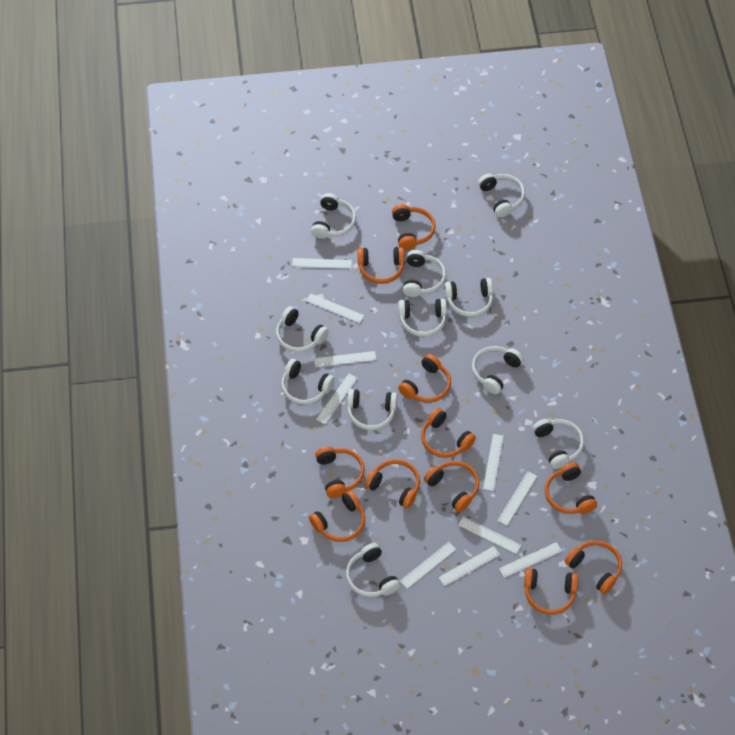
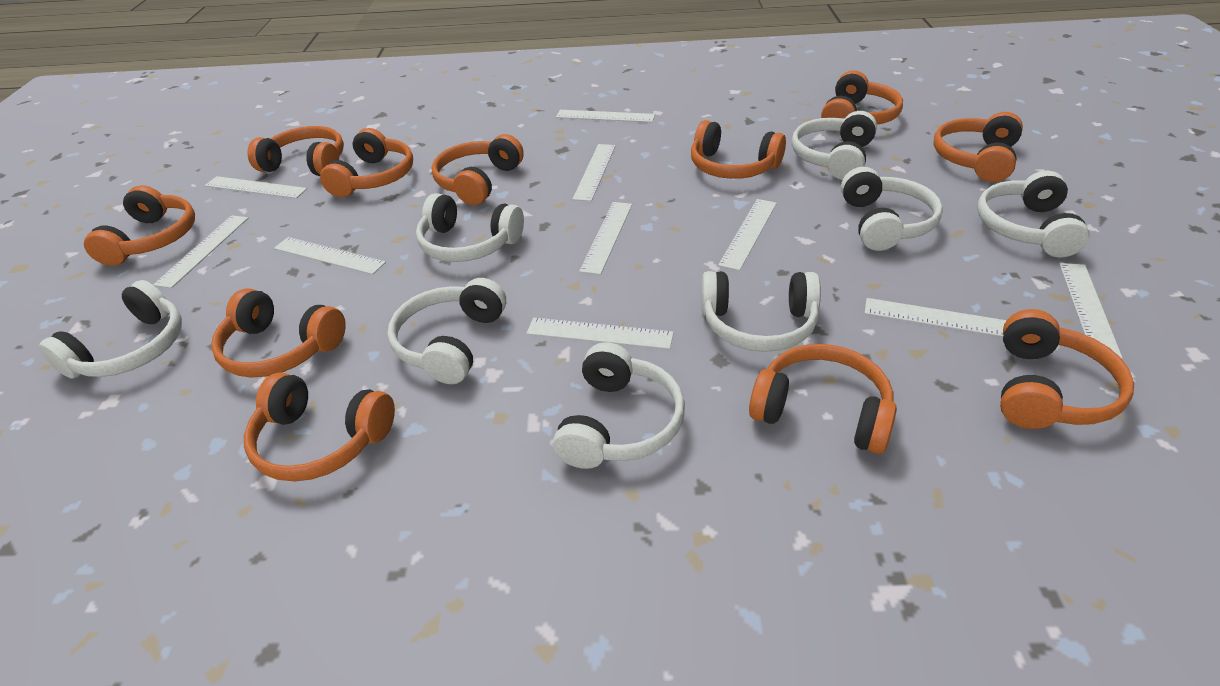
white headphones: [276,306,329,352] [281,359,335,405] [311,193,356,239] [346,543,400,597] [347,389,397,430] [398,298,447,337] [403,250,446,297] [444,278,493,317] [472,346,524,394] [478,173,525,217] [533,419,584,469] = 11 -> [38,280,182,379] [387,278,506,384] [416,193,524,262] [553,342,685,469] [701,271,821,352] [792,111,877,180] [841,167,943,251] [977,171,1090,257] = 8

